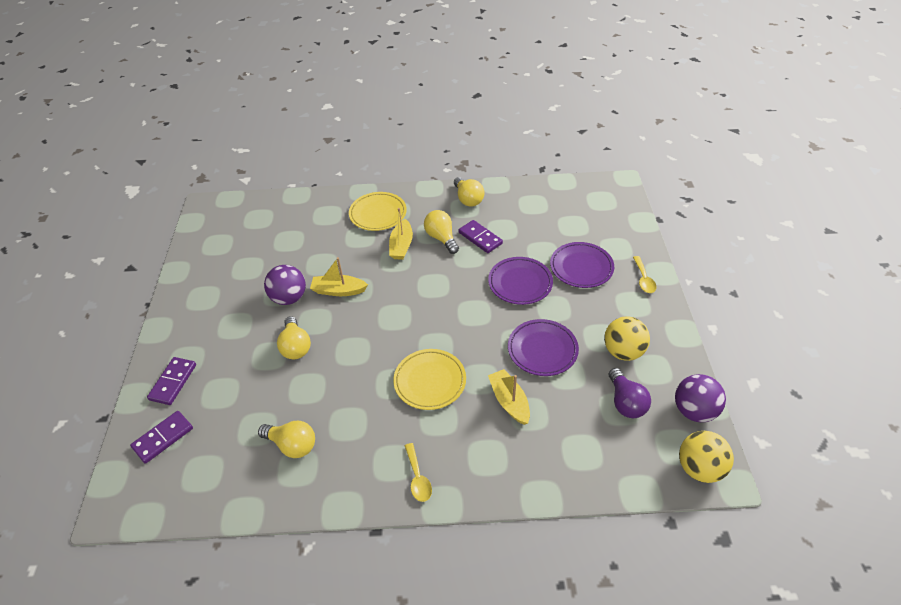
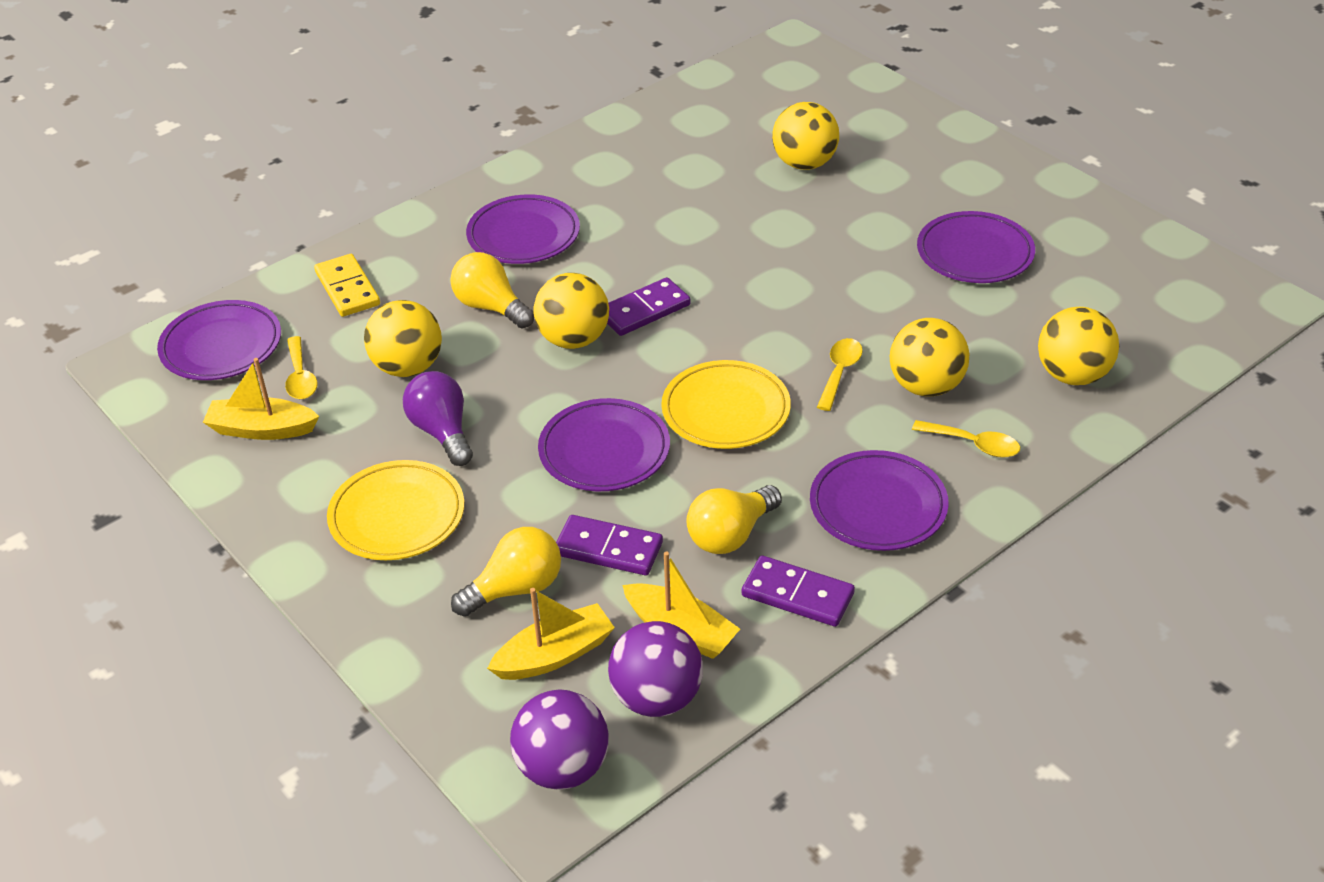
purple plate: [488,257,553,305] [508,319,579,376] [550,242,614,288] = 3 -> [157,300,281,380] [466,194,580,264] [538,398,670,491] [810,450,949,551] [917,211,1035,283] = 5
yellow ball: [604,316,650,361] [679,431,734,483] = 2 -> [364,300,442,377] [534,273,609,349] [772,102,839,170] [890,318,969,396] [1038,307,1119,385] = 5
yellow domino: none = 0 -> [314,254,380,317] = 1
yellow light bulb: [258,421,315,458] [277,316,311,359] [424,210,459,254] [454,177,485,207] = 4 -> [450,252,534,328] [451,527,561,617] [686,485,782,554] = 3
yellow spoon: [405,443,432,502] [633,256,656,293] = 2 -> [285,336,317,399] [817,338,863,411] [912,420,1020,458] = 3

